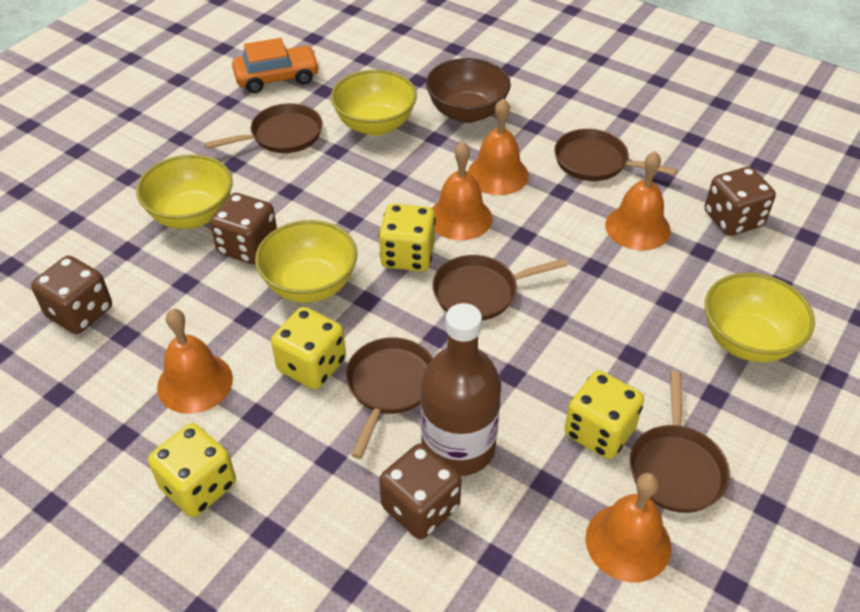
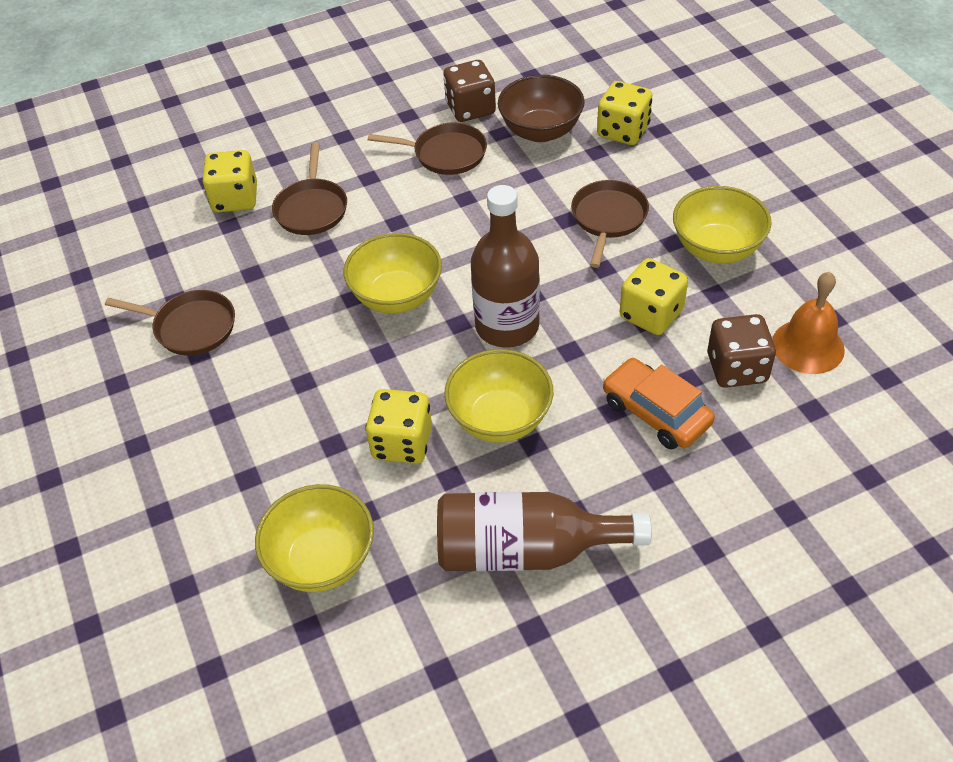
brown bottle: [420,303,501,476] = 1 -> [437,492,652,571] [471,185,540,348] = 2
brown dice: [31,256,112,334] [210,193,277,264] [379,443,461,539] [705,167,776,236] = 4 -> [443,60,496,122] [707,314,776,388] = 2
brown pan: [205,103,322,153] [346,337,433,459] [432,255,568,321] [554,129,677,181] [630,371,730,513] = 5 -> [105,290,235,356] [272,142,347,235] [368,123,487,175] [571,180,649,268] = 4
orange bell: [157,309,233,414] [432,142,492,240] [468,98,529,195] [585,473,671,582] [605,151,671,250] = 5 -> [772,272,845,374] = 1

